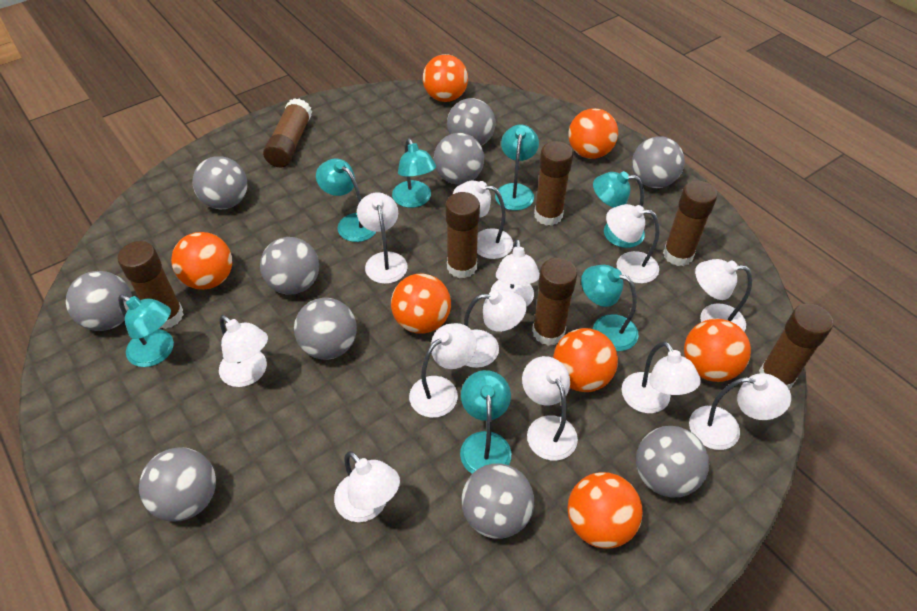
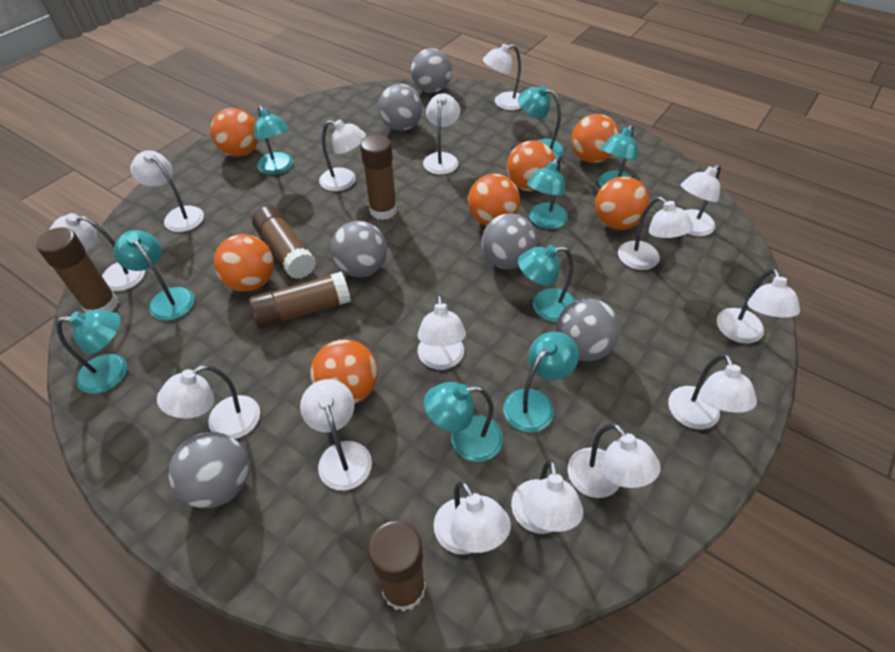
brown glue stick: [118,241,184,329] [263,98,312,168] [446,192,480,278] [532,258,577,346] [534,141,573,226] [663,180,717,266] [759,303,833,389] = 7 -> [36,227,118,313] [249,271,351,329] [252,206,316,279] [360,134,397,220] [368,521,426,612] = 5
grey ball: [66,271,132,331] [139,447,216,521] [192,156,248,209] [260,237,319,295] [294,298,357,360] [434,133,484,185] [447,98,496,146] [461,464,534,539] [632,136,684,188] [636,426,709,497] = 10 -> [169,432,249,508] [330,221,387,277] [378,84,422,131] [411,48,452,93] [482,213,537,269] [556,298,620,361] = 6
turquoise lamp: [118,295,174,367] [316,158,376,242] [392,138,436,208] [460,370,511,474] [495,125,539,210] [581,265,639,351] [593,171,645,248] = 7 -> [56,310,127,394] [114,230,195,321] [254,106,293,175] [424,382,503,462] [503,332,579,432] [518,85,564,158] [518,245,575,322] [527,157,568,229] [598,124,638,187] = 9
white lamp: [219,315,268,387] [334,451,400,522] [357,192,408,284] [409,323,477,418] [453,180,513,259] [464,289,527,368] [491,239,540,306] [522,356,578,461] [606,204,660,284] [622,341,701,413] [689,373,791,450] [695,259,752,332] = 12 -> [49,213,145,291] [130,150,204,232] [157,364,260,439] [300,379,372,490] [319,120,366,191] [417,294,466,370] [423,93,460,174] [434,481,511,555] [483,44,521,110] [511,459,584,534] [568,423,661,498] [618,197,694,270] [668,354,757,429] [681,164,721,236] [717,268,800,344] = 15

